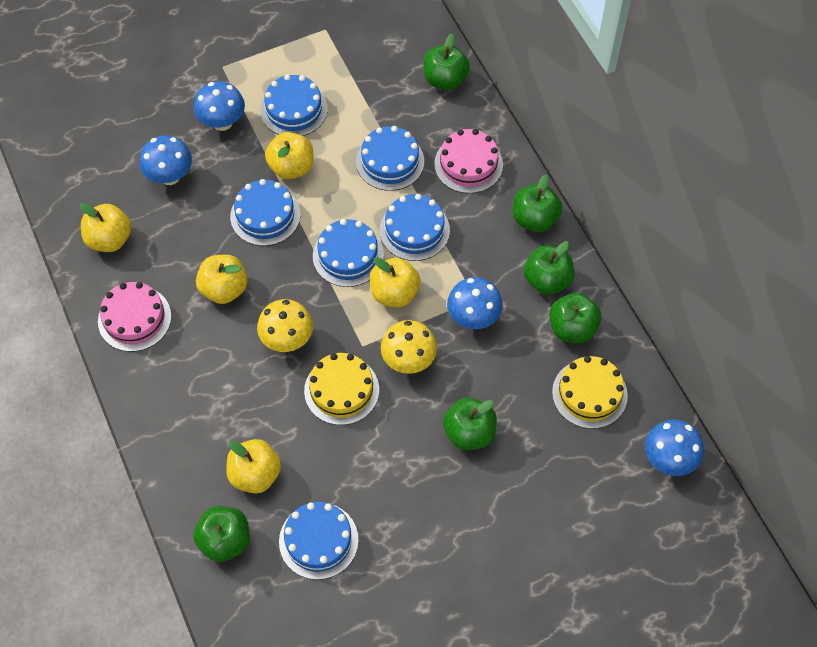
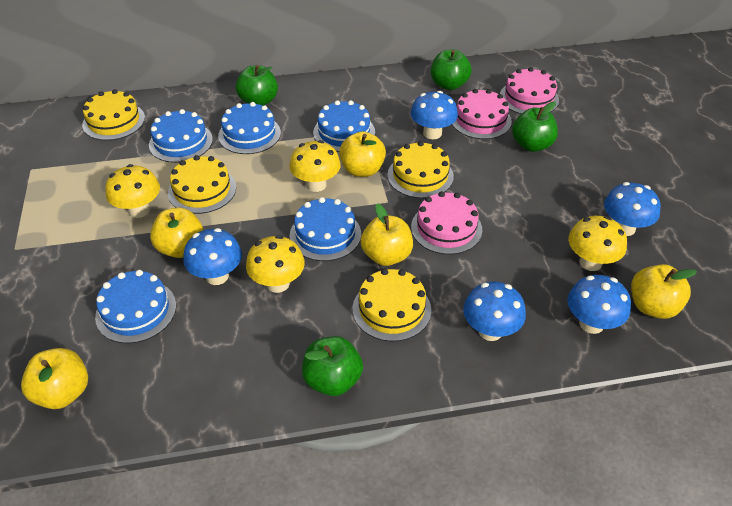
blue cake: [230,179,300,246] [261,74,328,136] [279,502,358,580] [313,219,384,287] [356,126,424,191] [379,194,450,261] = 6 -> [95,270,176,343] [149,109,213,163] [218,102,281,154] [290,197,361,261] [313,100,375,152] = 5
blue mushroom: [140,136,192,185] [194,81,245,131] [447,277,503,329] [645,419,704,476] = 4 -> [183,228,242,285] [411,91,458,139] [463,282,526,341] [567,275,631,334] [604,182,661,236] = 5
green apple: [193,506,250,562] [423,34,470,90] [443,398,497,450] [513,174,562,232] [524,241,575,295] [549,293,601,343] = 6 -> [236,65,278,105] [302,336,363,396] [431,49,472,90] [512,101,558,152] = 4
pink cake: [98,282,171,352] [434,129,503,193] = 2 -> [411,191,482,254] [452,89,512,139] [500,67,559,114] = 3
yellow cake: [304,353,379,425] [552,356,628,429] = 2 -> [82,89,145,140] [168,155,236,214] [353,269,431,341] [387,141,454,198] = 4
yellow mushroom: [257,299,313,352] [381,320,437,374] = 2 -> [105,164,160,218] [246,235,305,293] [289,140,341,192] [568,216,627,271] = 4

